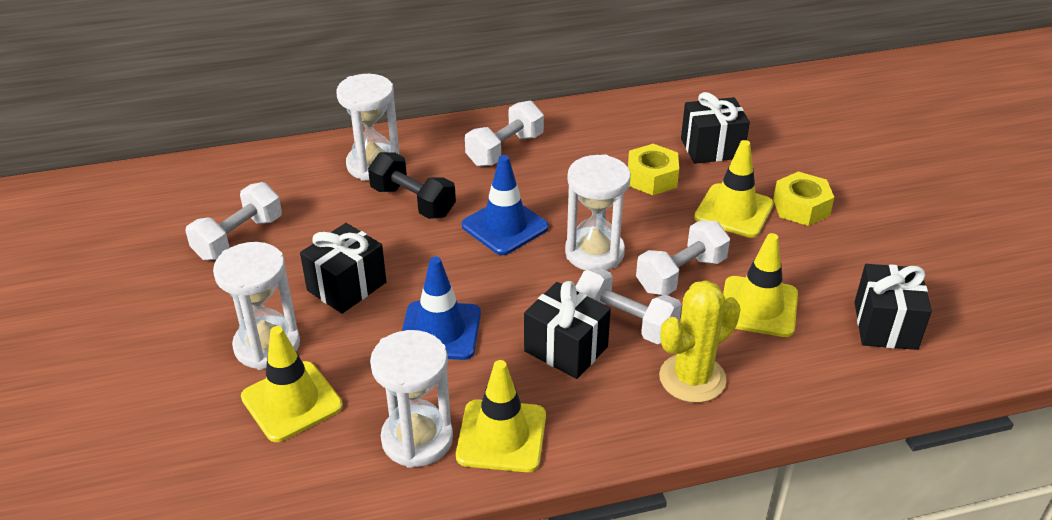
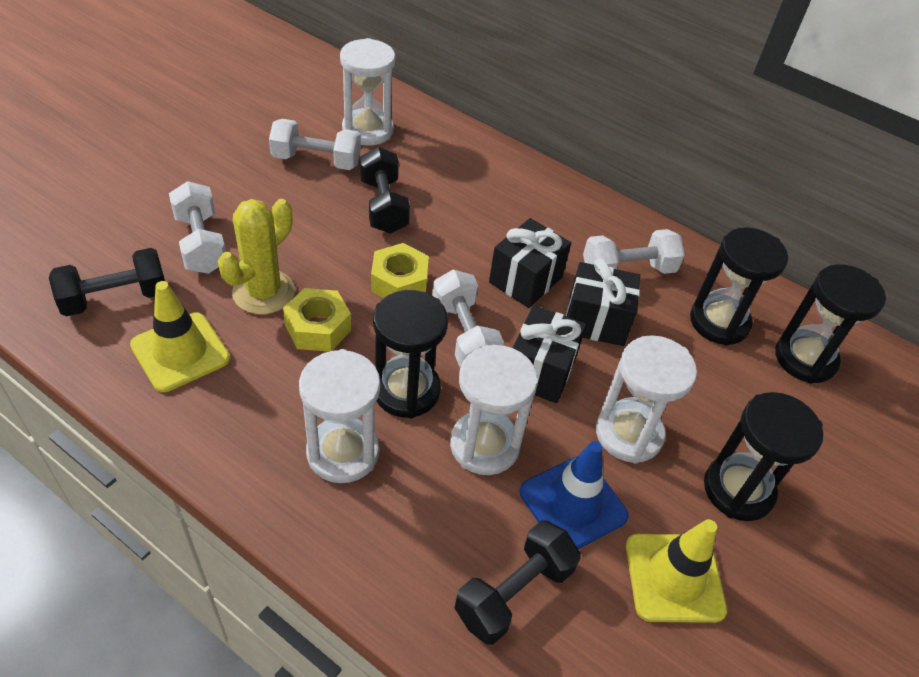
black dumbbell: [368,152,456,219] = 1 -> [49,248,165,317] [360,147,410,234] [455,520,581,645] = 3
black gift: [300,223,387,314] [524,281,611,379] [681,92,750,164] [854,264,932,350] = 4 -> [489,218,571,308] [513,305,586,403] [566,258,640,346] = 3
black hourglass: none = 0 -> [373,290,448,418] [690,227,788,346] [704,392,823,521] [775,264,886,384] = 4
blue traffic cone: [402,257,481,360] [462,155,549,255] = 2 -> [519,441,629,550] = 1
yellow traffic cone: [241,326,343,442] [456,360,546,472] [694,140,774,238] [723,233,798,337] = 4 -> [130,281,230,392] [626,519,727,623] = 2

